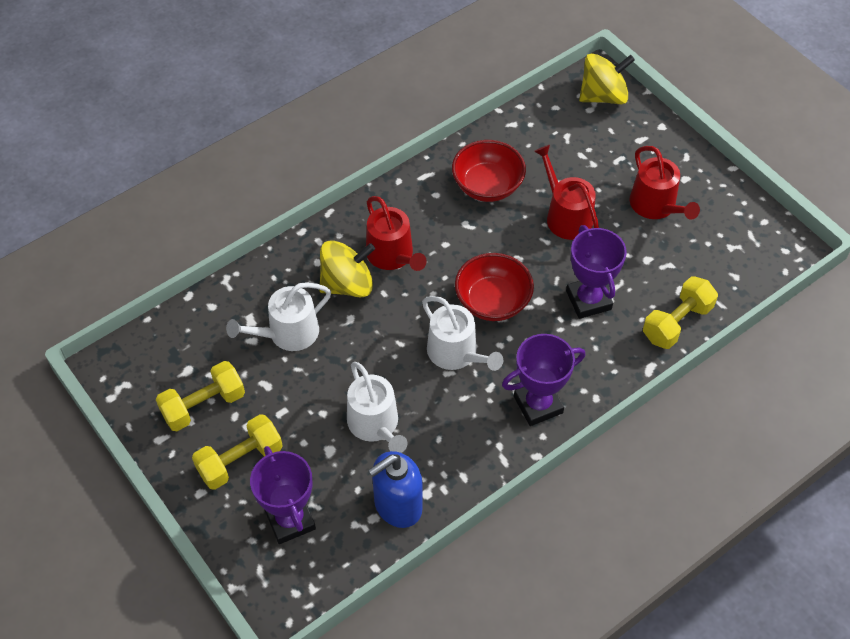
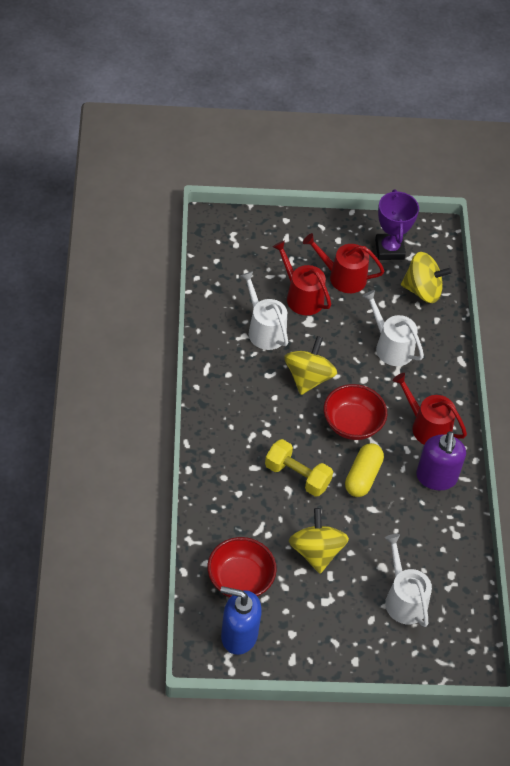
purple soap dispenser: none = 0 -> [416,431,466,490] = 1
purple trophy: [250,446,316,544] [502,334,585,426] [566,225,627,319] = 3 -> [375,189,419,260] = 1
yellow capsule: none = 0 -> [345,443,384,497] = 1
yellow dumbbell: [156,361,245,431] [192,414,283,490] [643,276,718,349] = 3 -> [265,439,333,497] = 1
yellow spinning top: [319,240,375,297] [579,53,635,104] = 2 -> [284,336,337,395] [289,508,349,574] [401,252,453,303] = 3

